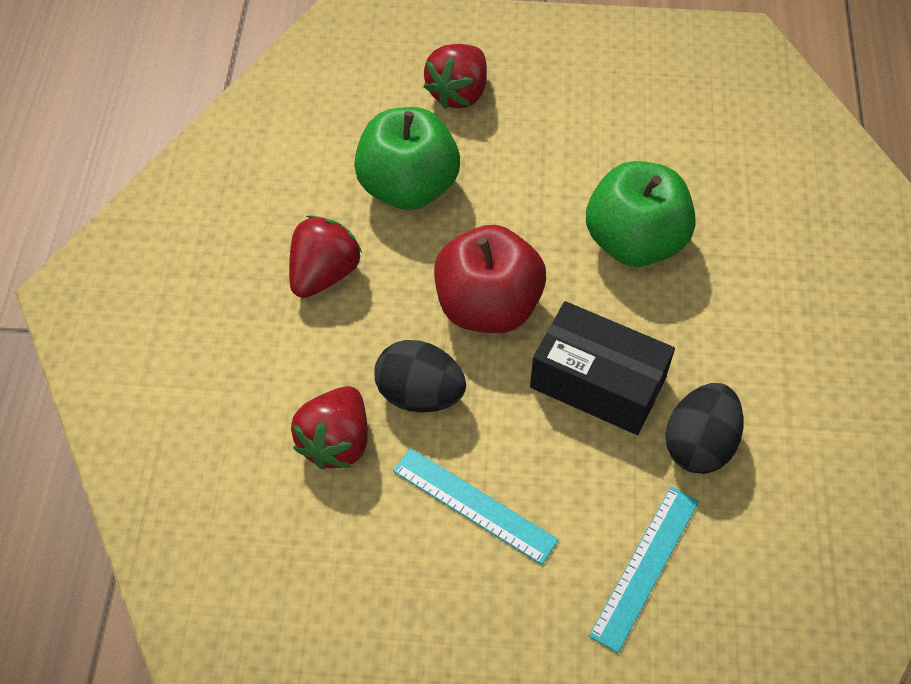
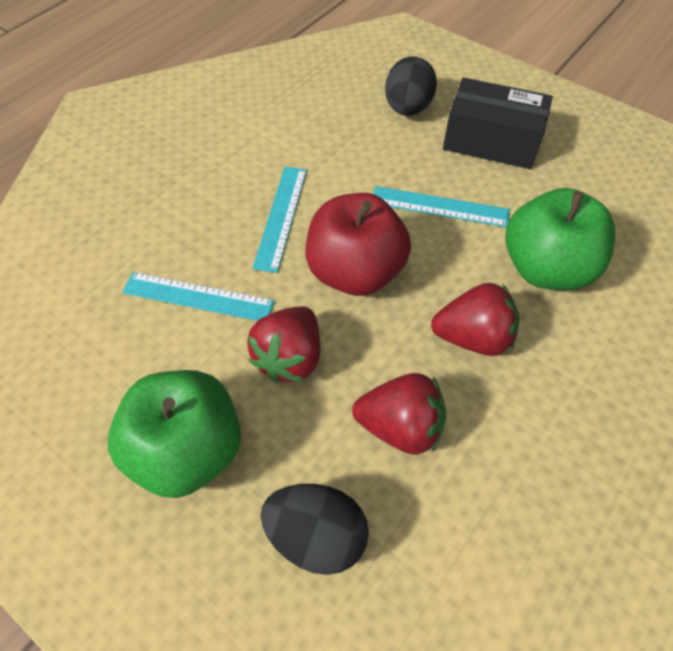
turquoise ruler: [393,448,559,565] [589,486,699,653] = 2 -> [122,272,274,321] [252,167,307,273] [373,186,510,227] = 3

